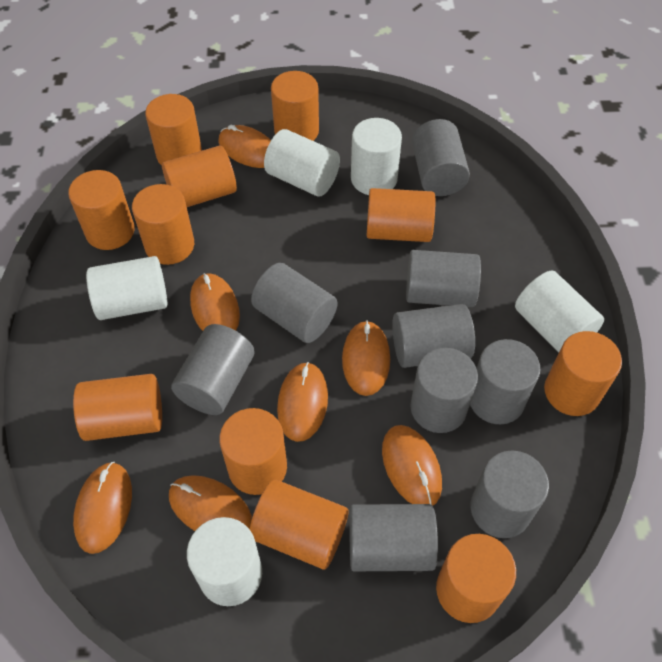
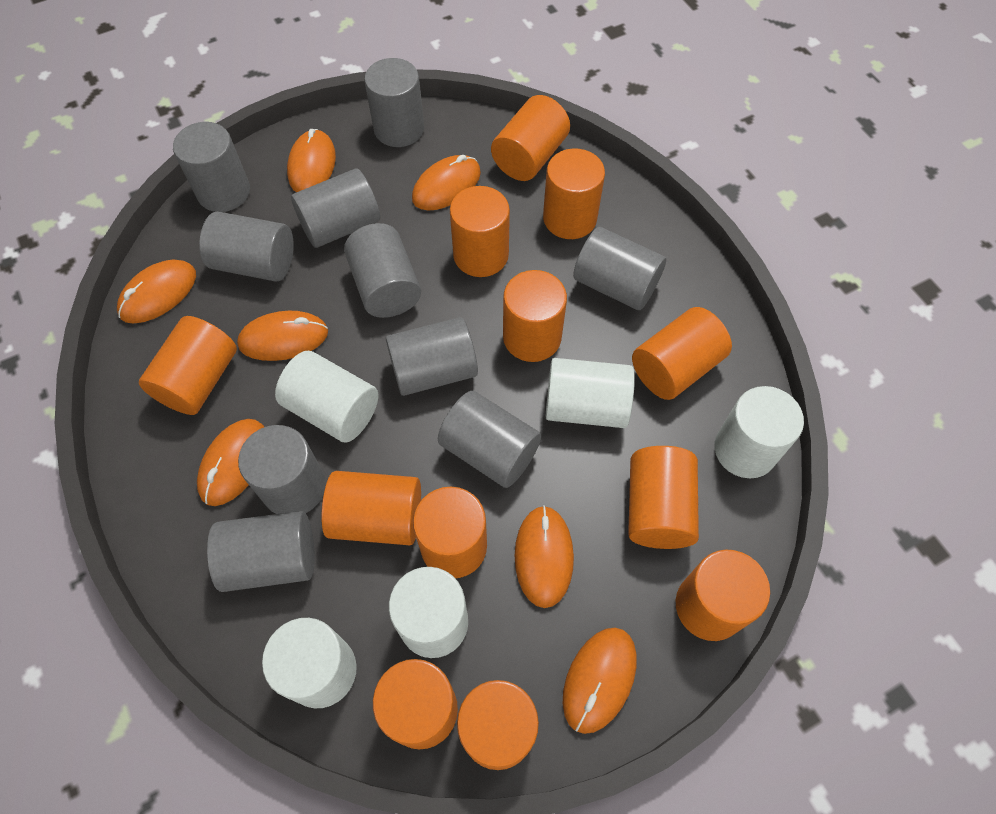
grey cylinder: [171,324,255,415] [251,263,338,343] [349,504,438,571] [392,304,475,368] [406,250,481,307] [410,348,478,433] [412,119,470,196] [470,339,540,424] [470,451,549,538] = 9 -> [173,122,250,212] [199,211,294,282] [207,511,315,592] [238,425,326,514] [291,169,380,248] [344,223,421,318] [364,58,424,147] [386,317,478,396] [438,391,541,488] [573,227,666,310] = 10
orange cylinder: [68,170,135,250] [73,374,162,441] [132,184,194,265] [145,94,202,166] [162,145,237,207] [219,408,287,495] [250,480,348,570] [271,71,319,141] [367,188,435,242] [436,534,516,623] [544,331,622,416] = 11 -> [139,316,237,415] [321,471,421,545] [373,659,458,749] [413,487,487,578] [450,186,510,277] [457,680,539,770] [491,95,570,181] [503,270,567,362] [543,149,605,239] [628,446,699,549] [632,307,732,400] [676,550,770,641] = 12

